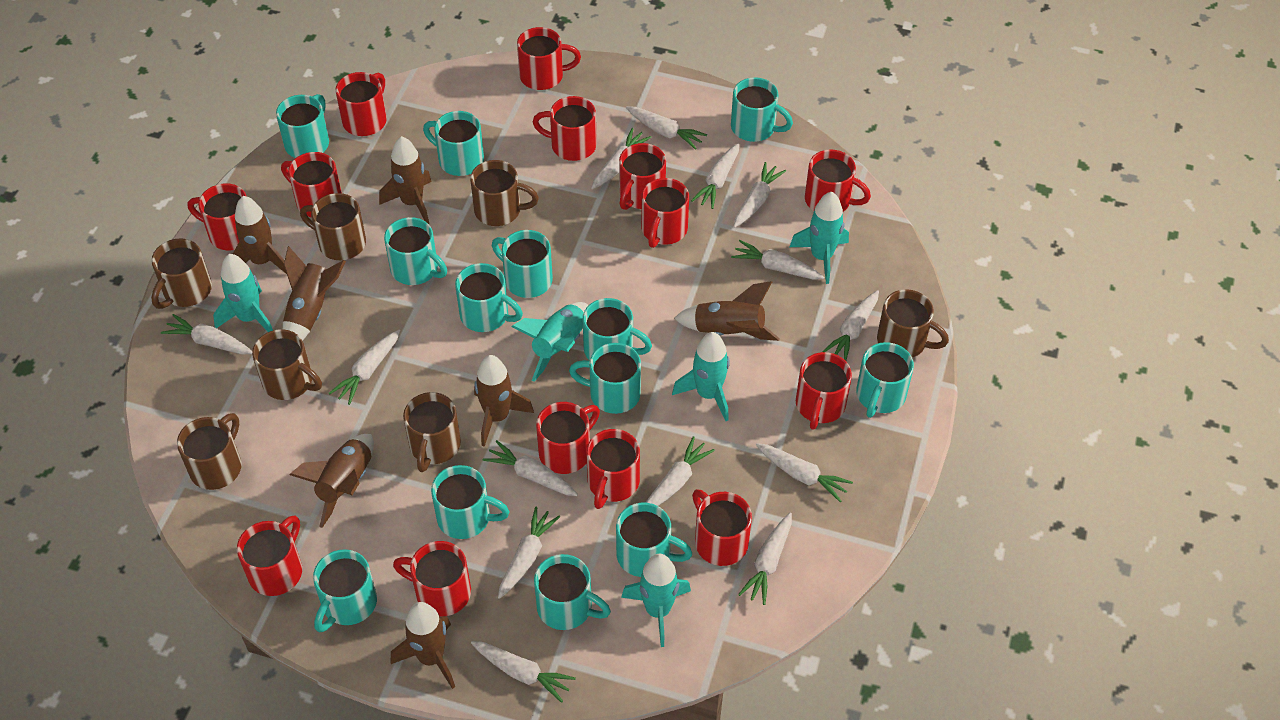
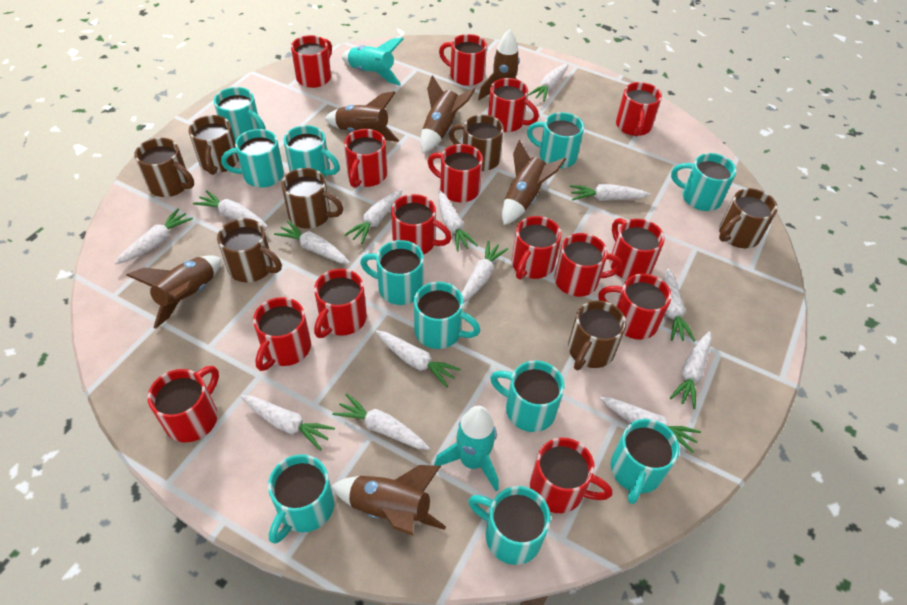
brown rocket: [233,196,287,274] [283,246,346,341] [289,434,374,528] [379,136,432,224] [391,602,455,689] [474,355,534,447] [674,281,780,341] = 7 -> [126,255,221,329] [324,91,399,142] [332,465,446,536] [420,75,476,153] [478,29,519,100] [502,140,566,225] = 6
red mug: [188,184,247,250] [237,515,302,596] [281,152,342,217] [336,72,387,136] [393,541,471,616] [517,27,581,90] [533,96,597,161] [536,402,600,474] [586,429,640,509] [619,143,666,210] [641,178,689,248] [692,489,752,566] [796,352,852,430] [805,150,871,212] = 14 -> [148,366,219,443] [253,297,311,371] [291,35,332,88] [314,269,367,338] [344,129,387,188] [391,194,452,254] [427,144,483,202] [439,34,487,86] [488,78,539,132] [511,216,562,280] [530,438,612,513] [554,233,622,297] [598,274,672,340] [610,218,665,280] [616,82,662,136] = 15
turquoise mug: [276,94,329,158] [313,549,377,632] [384,217,447,285] [423,111,484,176] [431,465,509,539] [455,263,523,332] [492,230,553,298] [534,554,611,630] [569,343,641,414] [583,298,652,361] [616,503,692,577] [731,77,793,142] [856,342,914,418] = 13 -> [214,87,266,142] [221,129,284,188] [268,454,334,544] [284,125,340,177] [360,240,424,305] [414,282,480,349] [468,486,551,565] [490,360,565,432] [527,112,584,168] [610,419,679,504] [671,153,737,211] = 11
turquoise rocket: [213,254,273,332] [511,302,588,382] [621,554,691,647] [672,332,730,421] [790,192,849,284] = 5 -> [341,38,403,85] [434,406,499,491] = 2

